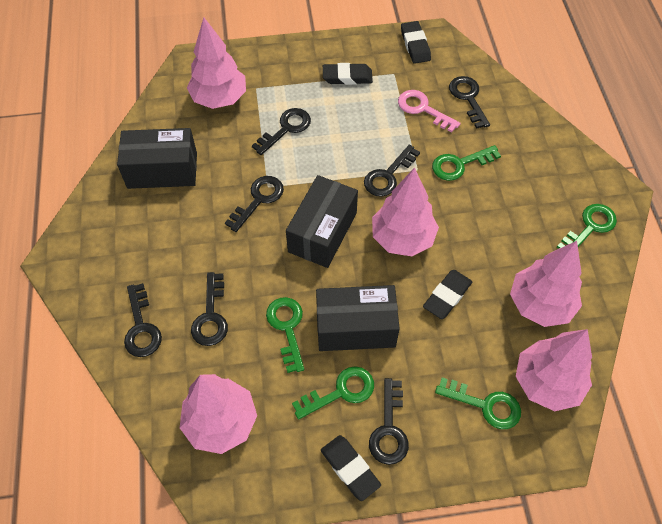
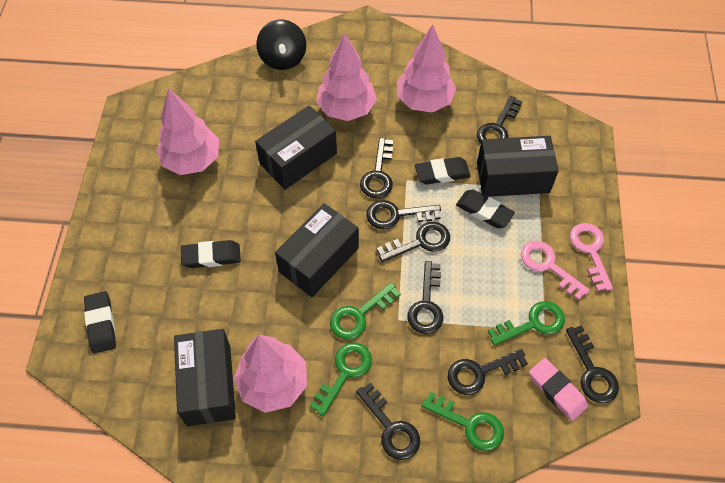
black box: [117,128,197,189] [286,175,358,268] [316,285,400,351] = 3 -> [174,329,236,426] [255,105,337,190] [275,203,359,297] [477,136,559,197] = 4
black key: [124,283,162,357] [191,272,228,346] [225,176,284,232] [252,108,311,155] [364,145,420,197] [369,378,409,465] [449,76,490,129] = 7 -> [356,383,420,460] [360,138,393,198] [366,200,441,229] [377,222,450,262] [407,261,443,334] [448,349,528,395] [477,96,522,143] [566,325,619,403] = 8
black spinning top: none = 0 -> [256,20,306,70] = 1
green key: [266,297,304,373] [292,366,374,420] [432,145,501,181] [435,377,521,429] [557,204,617,249] = 5 -> [310,343,372,416] [330,282,401,339] [422,392,504,451] [488,301,565,346] = 4
pink eraser: none = 0 -> [529,358,588,421] = 1
pink key: [398,90,461,133] = 1 -> [521,241,590,300] [570,223,613,291] = 2
pink tree: [180,374,257,454] [187,17,246,109] [372,168,439,256] [510,241,582,327] [516,329,592,411] = 5 -> [156,88,219,175] [234,335,307,413] [316,33,377,121] [397,25,456,113] = 4

